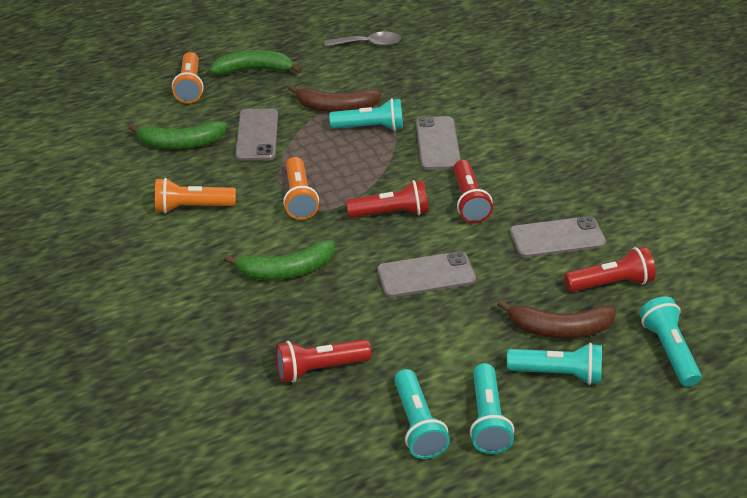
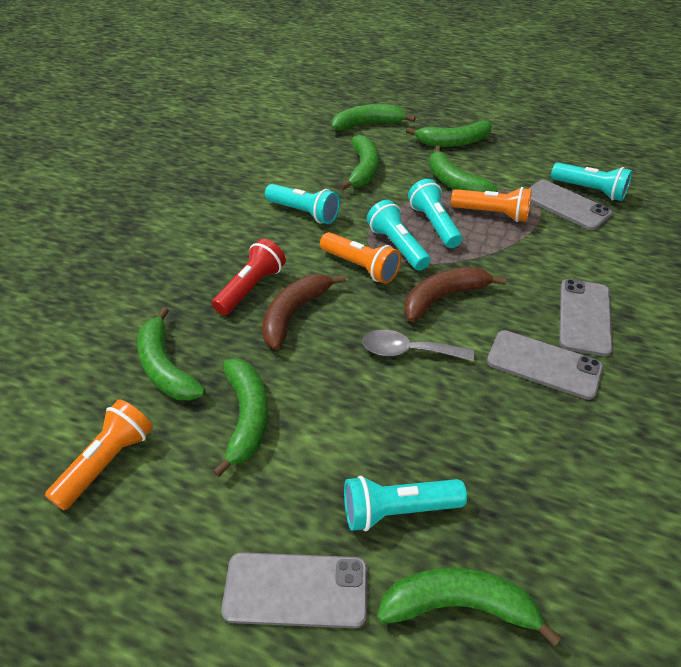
green banana: [129,121,227,149] [210,50,302,75] [224,240,335,280] = 3 -> [137,307,206,401] [213,359,268,478] [332,104,416,131] [340,135,379,190] [377,568,562,646] [406,121,492,147] [429,146,498,192] = 7
red flashlight: [275,339,372,383] [346,180,428,218] [453,160,493,223] [564,247,656,292] = 4 -> [212,239,286,315] = 1

